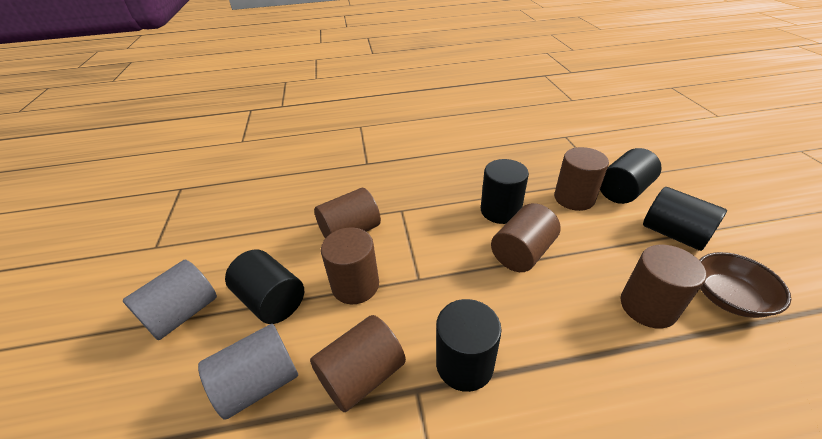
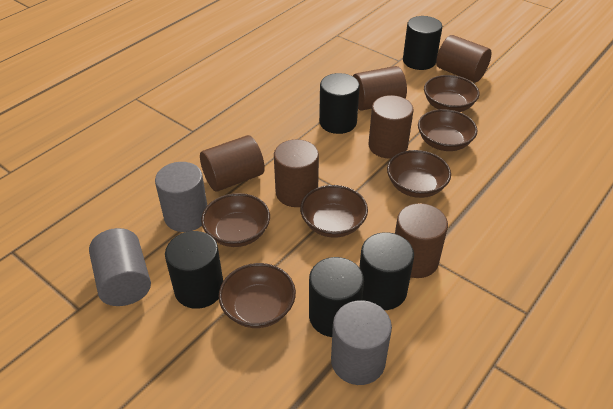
brown bowl: [699,252,791,318] = 1 -> [201,193,270,247] [219,263,296,328] [300,185,368,238] [387,150,451,198] [418,109,477,151] [424,75,479,112] = 6
grey cylinder: [123,259,217,340] [198,324,298,419] = 2 -> [89,228,151,306] [155,162,207,232] [331,300,392,385] = 3

